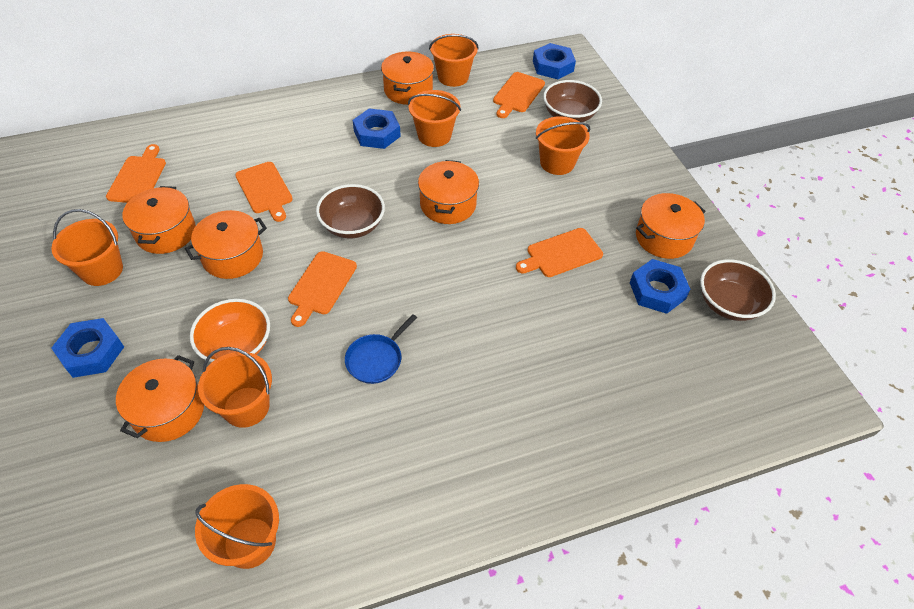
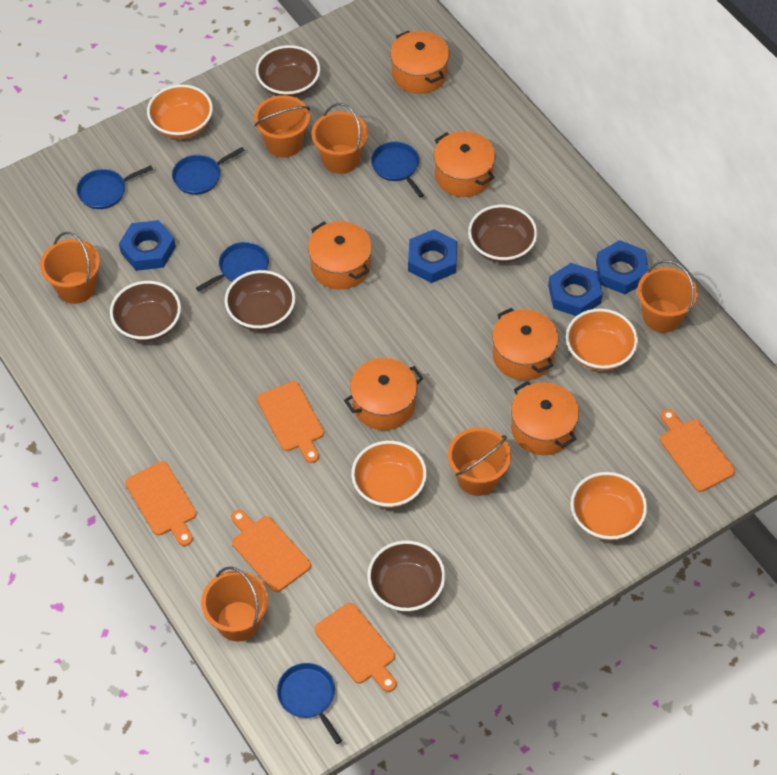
blue pan: [345,314,417,384] = 1 -> [76,165,153,209] [172,147,245,195] [196,242,269,291] [277,663,342,744] [371,142,424,198] = 5
brown bowl: [316,184,385,239] [543,80,602,122] [700,259,776,321] = 3 -> [110,281,181,342] [225,270,295,331] [256,45,320,97] [367,540,446,612] [468,205,537,263] = 5
orange bowl: [190,299,270,363] = 1 -> [147,84,213,139] [351,441,427,508] [566,308,638,371] [571,472,647,541] = 4

